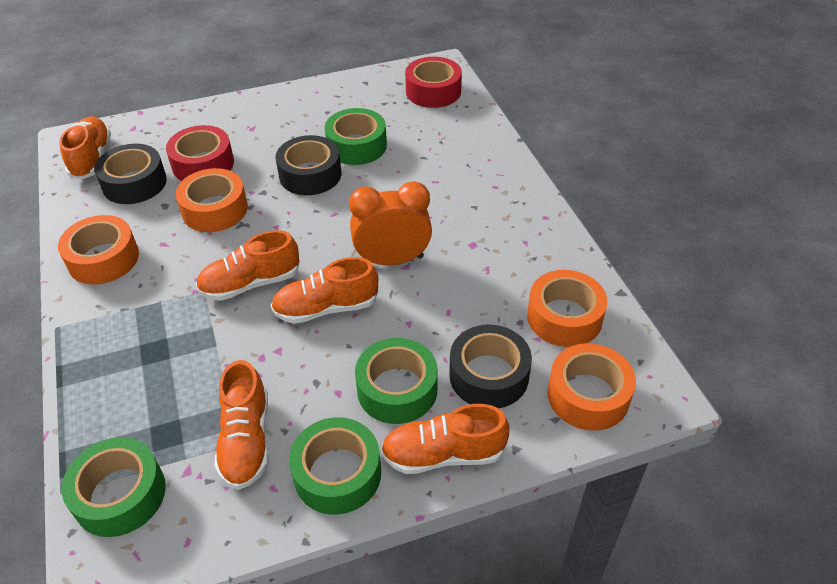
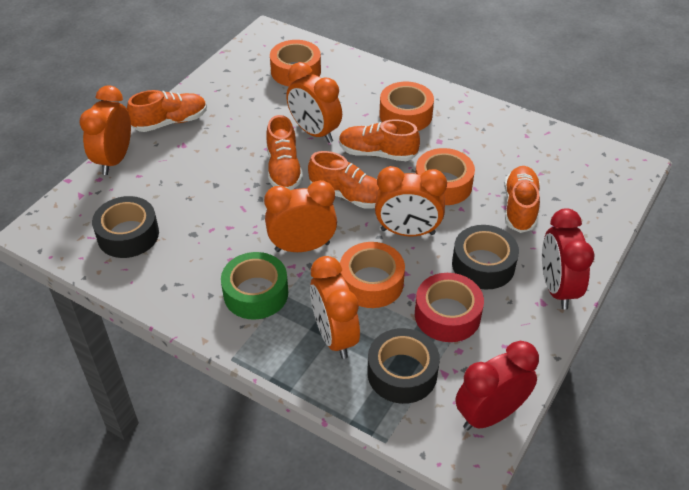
green tape: [62,437,166,537] [289,417,381,515] [325,108,387,165] [355,338,438,424] = 4 -> [221,252,288,320] = 1
orange clock: [349,181,432,265] = 1 -> [79,85,131,175] [264,180,337,252] [286,62,342,143] [310,256,360,359] [375,166,447,236] = 5
red clock: none = 0 -> [455,341,539,430] [542,209,594,310] = 2
red tape: [166,125,234,181] [405,57,462,108] = 2 -> [415,273,484,342] = 1

